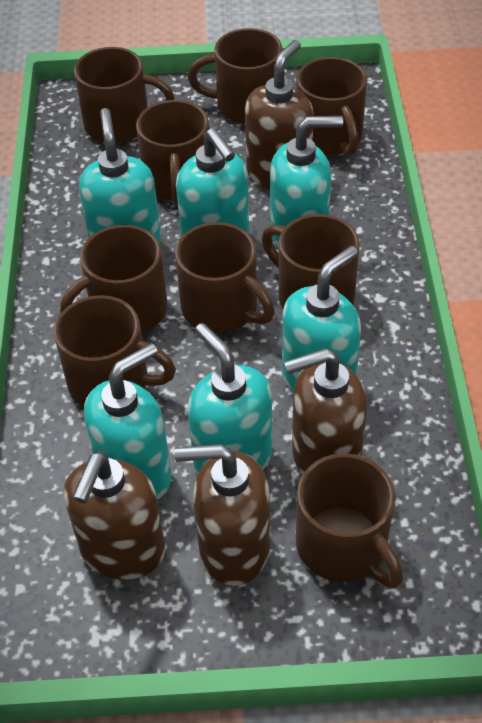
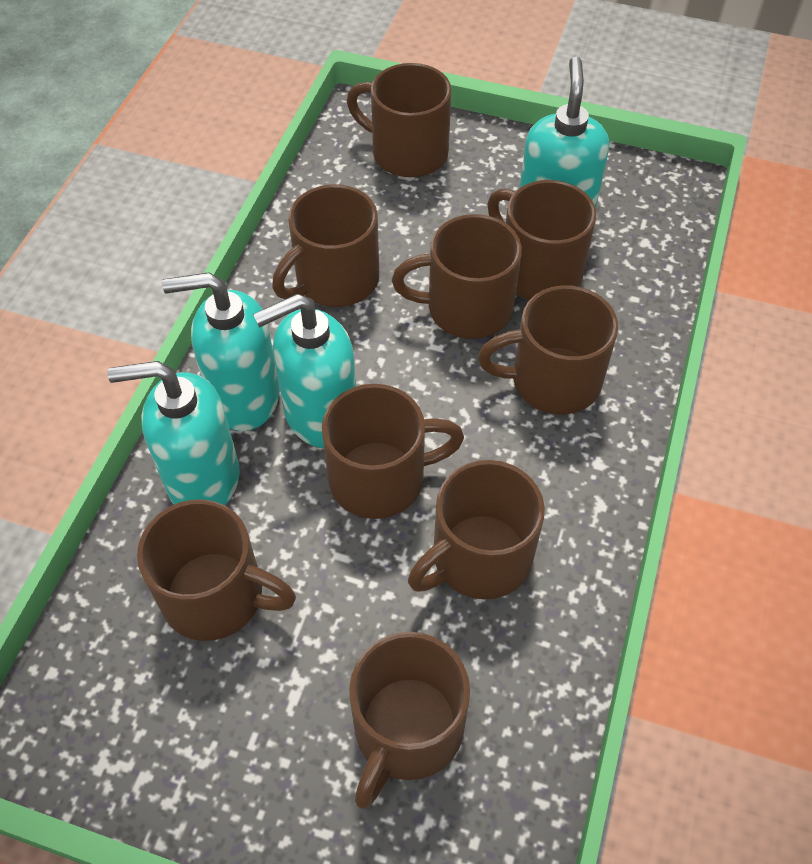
brown soap dispenser: [64,451,165,580] [174,444,270,586] [245,40,314,190] [284,348,367,475] = 4 -> none = 0
turquoise soap dispenser: [79,108,161,244] [84,343,171,500] [176,128,249,237] [187,323,272,475] [270,116,343,248] [282,246,361,392] = 6 -> [107,361,240,505] [162,272,280,431] [253,294,356,448] [520,57,609,208] = 4

